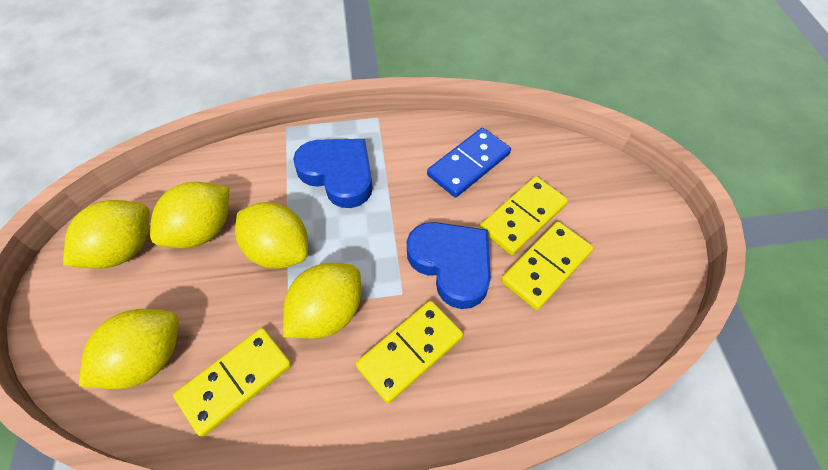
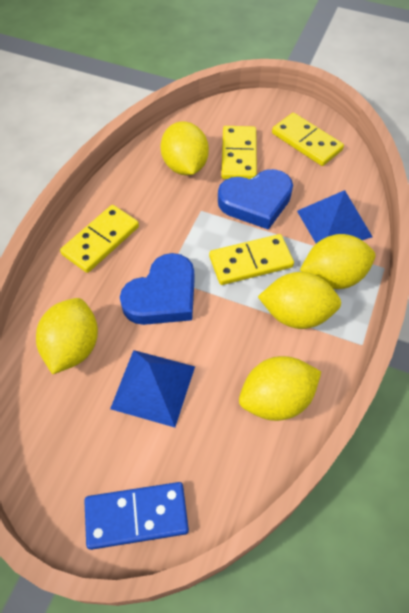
blue pyramid: none = 0 -> [110,350,195,428] [297,190,372,243] = 2

